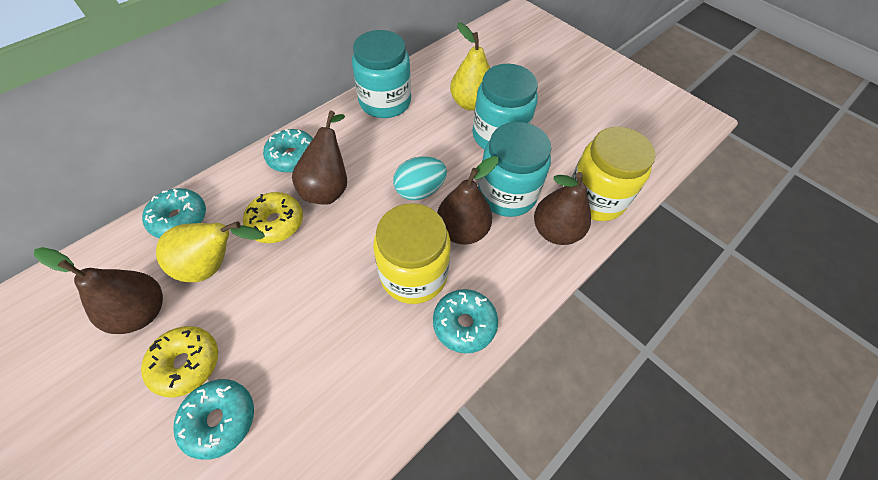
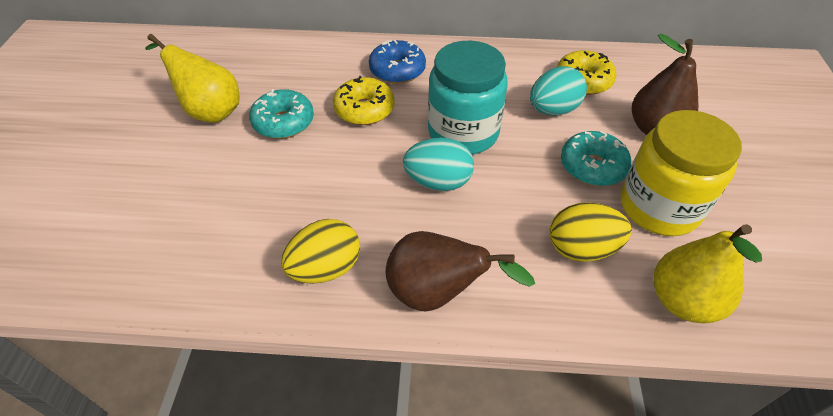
blue donut: none = 0 -> [369,40,426,84] = 1
brown pear: [34,247,163,334] [292,111,347,205] [437,156,499,245] [534,172,591,245] = 4 -> [386,231,535,311] [632,34,698,135] = 2
turquoise donut: [142,188,206,238] [173,379,254,460] [263,129,313,173] [433,289,498,353] = 4 -> [249,89,314,139] [561,131,631,186] = 2
turquoise egg: [393,156,447,201] = 1 -> [403,137,474,191] [530,66,587,116] = 2
turquoise jar: [352,30,411,118] [472,64,538,149] [478,122,551,217] = 3 -> [428,41,508,154] = 1
yellow egg: none = 0 -> [281,219,360,284] [550,202,632,262] = 2
yellow jar: [373,203,451,304] [572,127,656,221] = 2 -> [621,110,742,236] = 1

